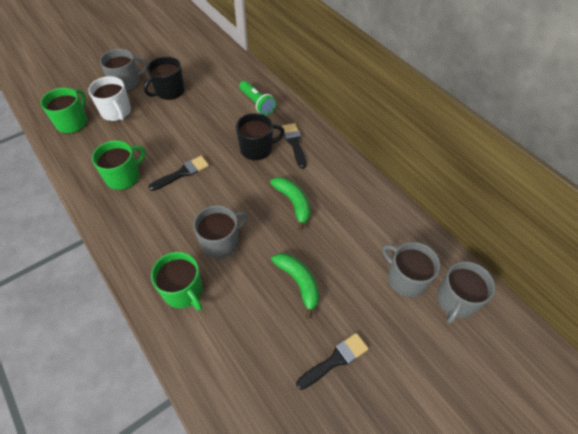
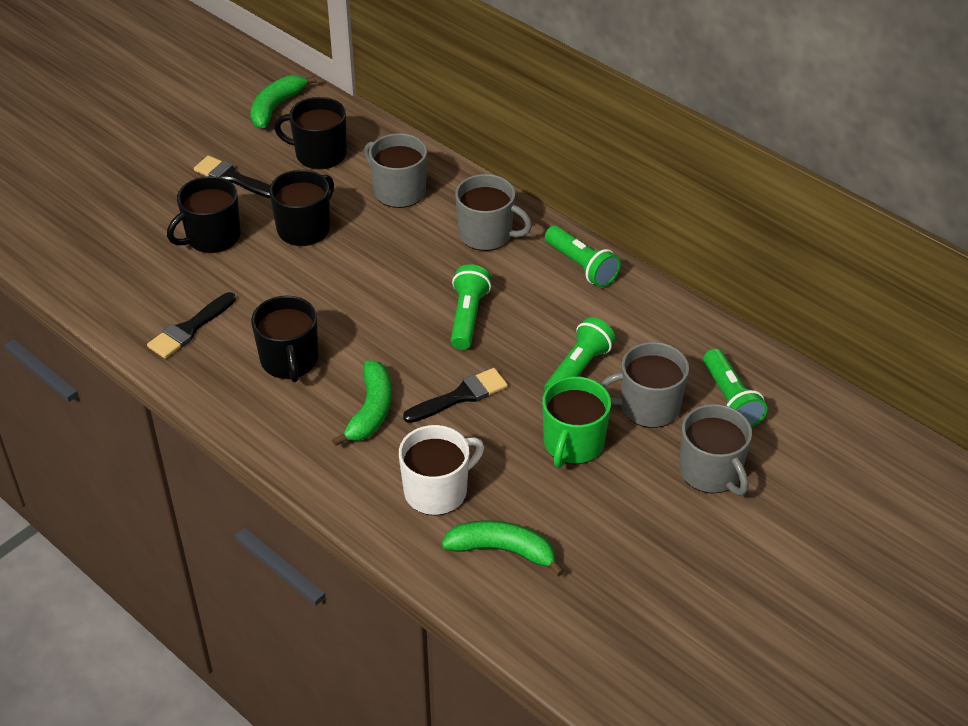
black mug: [144,56,185,100] [236,113,285,161] = 2 -> [167,176,241,253] [251,296,318,382] [269,170,334,246] [274,97,347,170] = 4
green banana: [270,177,310,231] [271,253,319,319] = 2 -> [250,75,317,128] [332,360,392,446] [442,521,564,576] = 3
green flashlight: [239,81,276,115] = 1 -> [451,264,491,350] [544,317,616,391] [545,226,621,287] [703,349,767,427] = 4
green mug: [40,88,87,134] [92,141,145,190] [151,252,203,311] = 3 -> [542,376,611,468] = 1

